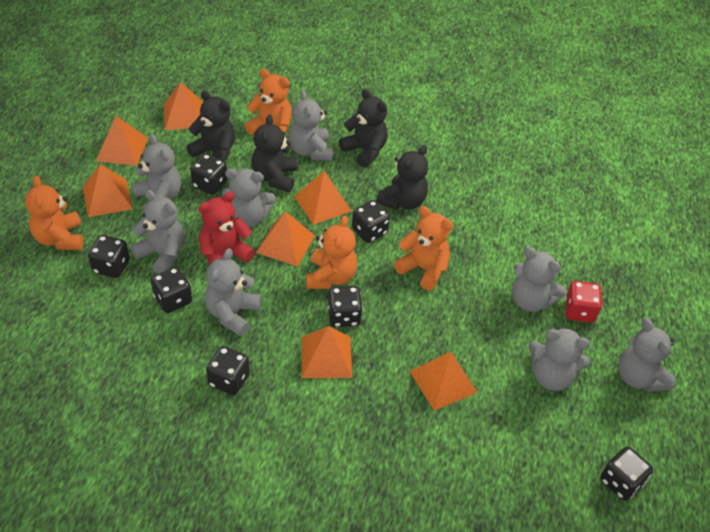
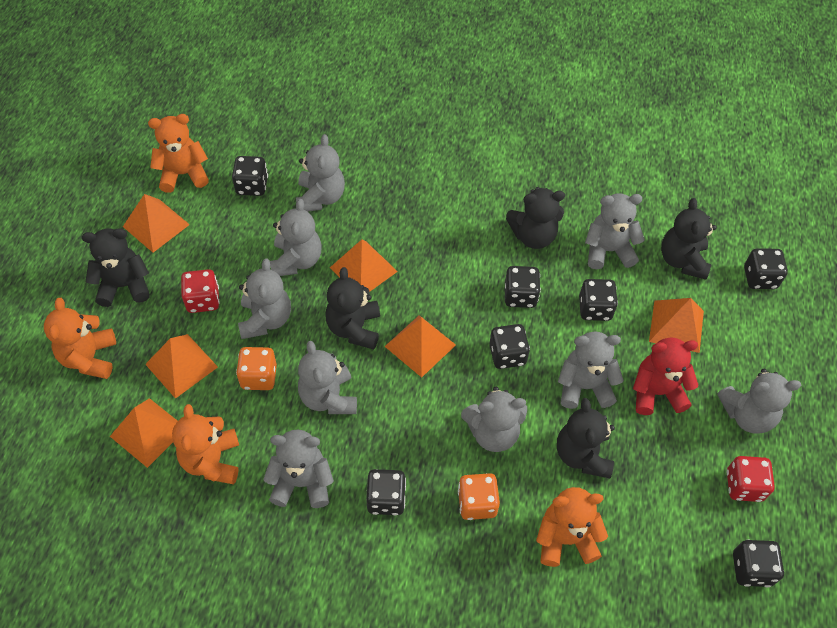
black teddy bear: [186,90,235,162] [251,114,297,192] [339,89,388,168] [376,145,428,210] = 4 -> [82,228,150,307] [325,267,380,349] [506,187,565,249] [557,398,615,478] [661,198,716,279] = 5
grey teddy bear: [130,190,184,274] [132,134,181,210] [205,248,261,336] [222,168,276,228] [289,90,333,161] [512,247,566,312] [528,328,590,391] [618,318,675,392] = 8 -> [238,259,291,339] [263,429,334,508] [270,199,321,276] [296,134,345,212] [298,341,357,414] [461,387,527,452] [558,331,624,409] [585,193,645,269] [717,369,801,434] = 9
orange dice: none = 0 -> [236,347,277,390] [458,473,500,520] = 2
orange pyramid: [83,164,133,217] [96,116,148,166] [164,82,203,130] [256,211,315,267] [294,171,351,225] [302,326,352,378] [410,352,478,411] = 7 -> [110,398,178,468] [123,194,190,253] [145,334,218,399] [330,240,398,292] [384,315,456,378] [649,298,704,353] = 6
red dice: [565,281,603,323] = 1 -> [181,269,220,313] [726,456,775,502] = 2

